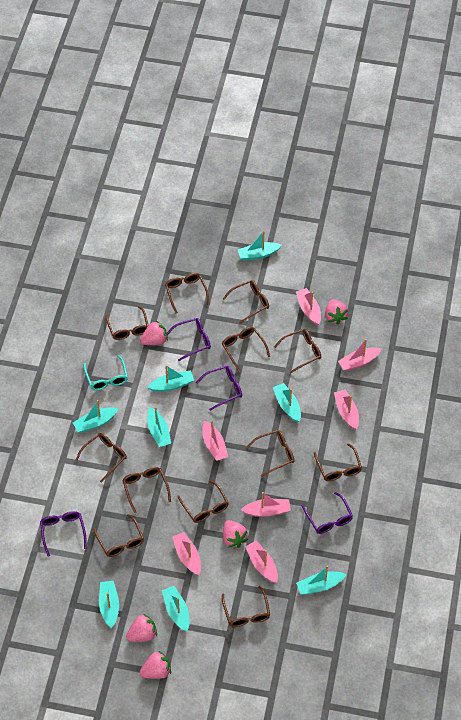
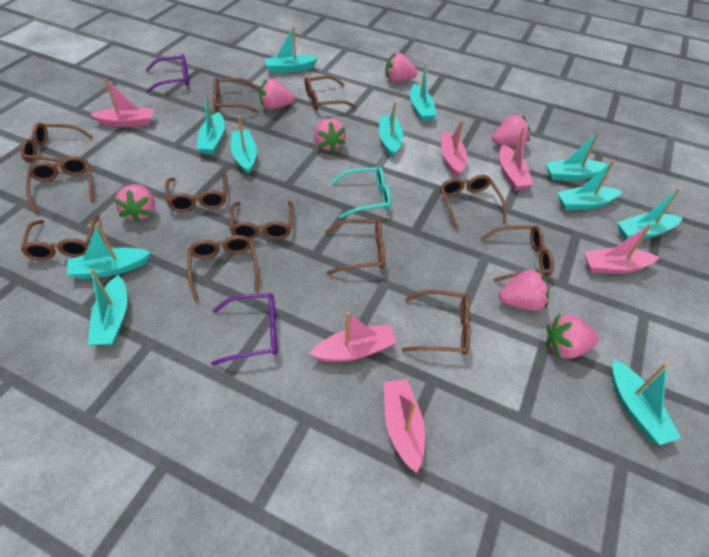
pink boat: [172,532,201,575] [202,421,228,461] [241,492,291,517] [245,541,278,583] [296,288,321,325] [334,389,359,430] [338,339,381,371] = 7 -> [90,78,154,127] [309,312,397,362] [384,379,425,473] [441,120,467,177] [500,127,533,190] [584,224,660,274] = 6
pink strawberry: [126,614,157,642] [140,321,168,345] [140,650,171,679] [223,520,248,548] [325,299,348,325] = 5 -> [114,184,155,223] [259,78,295,110] [314,119,346,153] [386,53,418,82] [492,114,530,146] [498,269,549,311] [546,313,599,359] = 7
purple glasses: [40,511,87,557] [167,318,211,361] [196,366,242,411] [302,492,353,534] = 4 -> [146,54,189,93] [211,293,278,366] = 2
turquoise boat: [73,400,119,433] [99,581,119,628] [147,365,194,392] [147,407,171,447] [162,586,189,632] [238,231,282,261] [273,383,301,422] [296,566,347,595] = 8 -> [67,223,151,279] [88,269,127,345] [197,92,225,155] [231,116,257,175] [265,26,318,73] [379,101,403,158] [410,63,436,121] [545,132,608,181] [557,160,622,210] [612,359,681,445] [617,188,683,240] = 11

